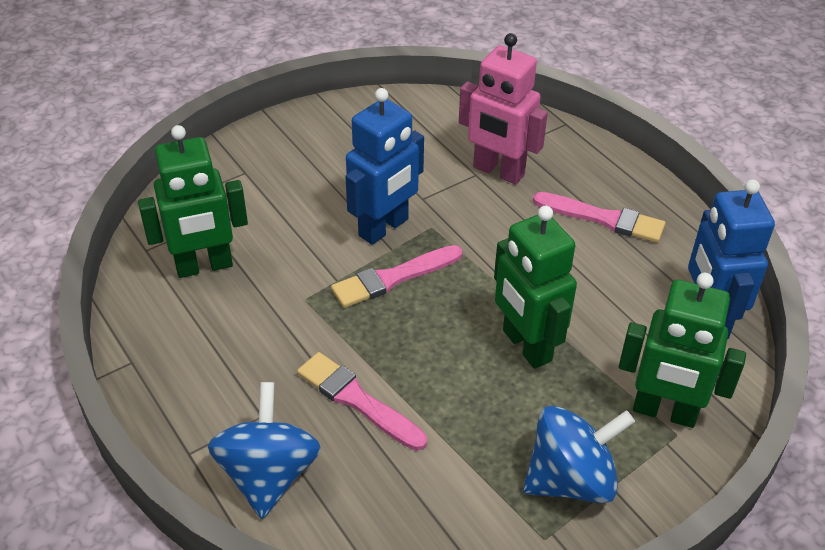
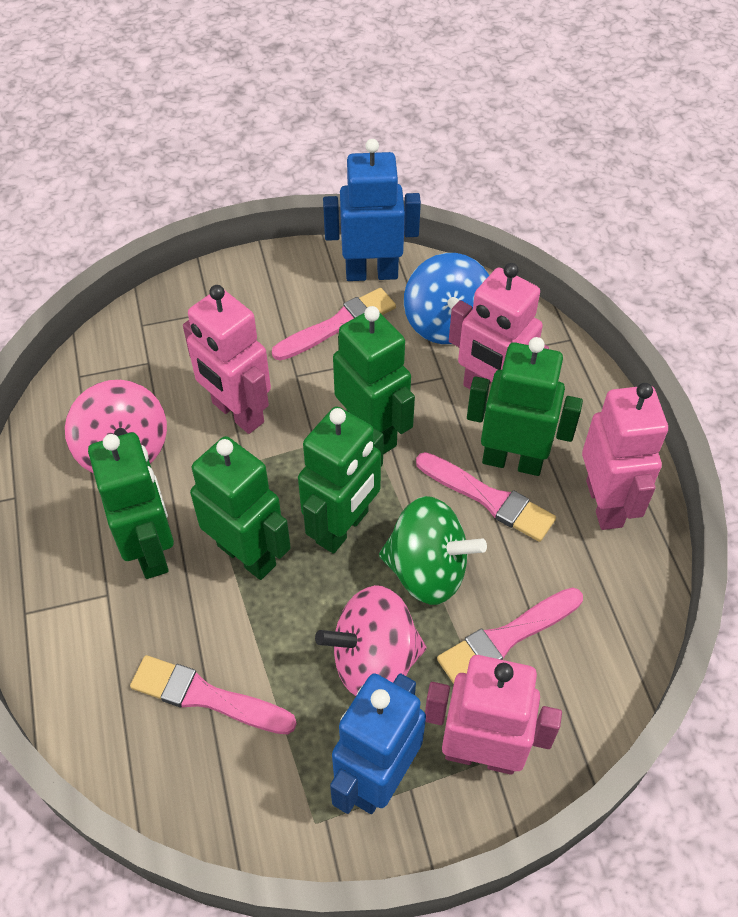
blue spinning top: [208,382,321,519] [523,406,635,503] = 2 -> [404,253,489,344] = 1
green robot: [138,125,248,278] [494,206,577,369] [619,273,746,428] = 3 -> [88,433,174,579] [190,436,291,580] [298,406,384,554] [333,306,415,454] [467,337,583,476] = 5
green spinning top: none = 0 -> [379,496,487,605] = 1
pink brush: [297,352,427,451] [331,245,463,308] [533,192,666,243] = 3 -> [130,655,297,734] [272,288,396,361] [416,452,556,542] [437,587,583,684] = 4
pink robot: [459,33,548,184] = 1 -> [183,285,271,434] [425,655,562,775] [449,263,549,389] [582,383,668,530] = 4
pink spinning top: none = 0 -> [65,380,167,473] [315,585,426,696] = 2

